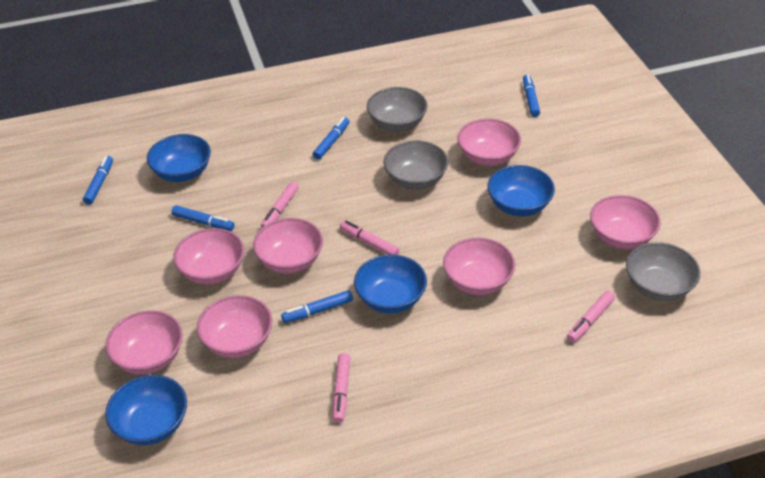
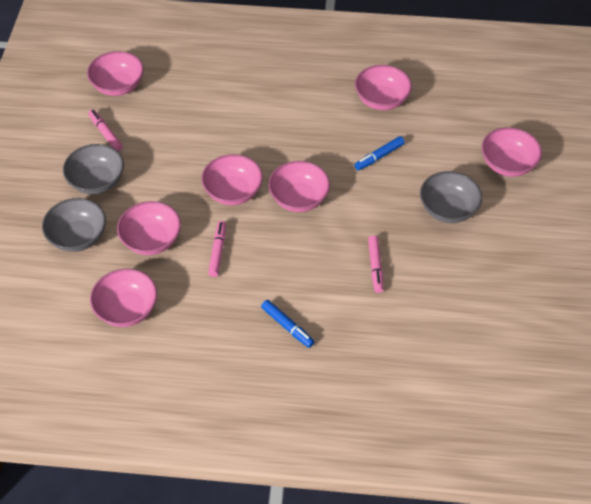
blue bowl: [105,375,187,445] [147,134,211,182] [354,254,427,314] [488,165,555,216] = 4 -> none = 0
blue marker: [83,156,113,205] [171,205,234,231] [281,290,353,323] [312,117,349,160] [523,75,540,117] = 5 -> [261,300,314,348] [354,136,405,170] = 2
pink marker: [261,181,299,228] [333,353,350,423] [340,220,399,255] [567,290,615,343] = 4 -> [88,110,123,151] [208,221,226,277] [368,235,383,293] = 3

